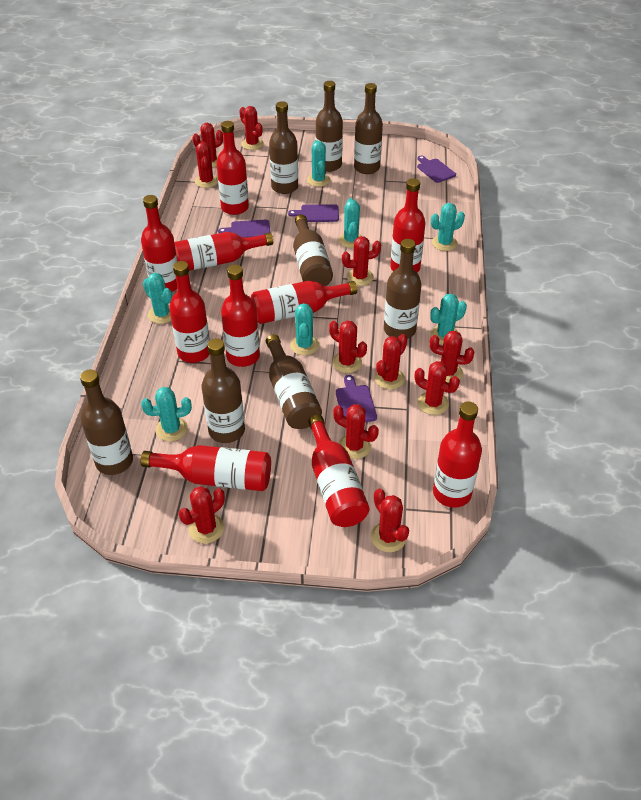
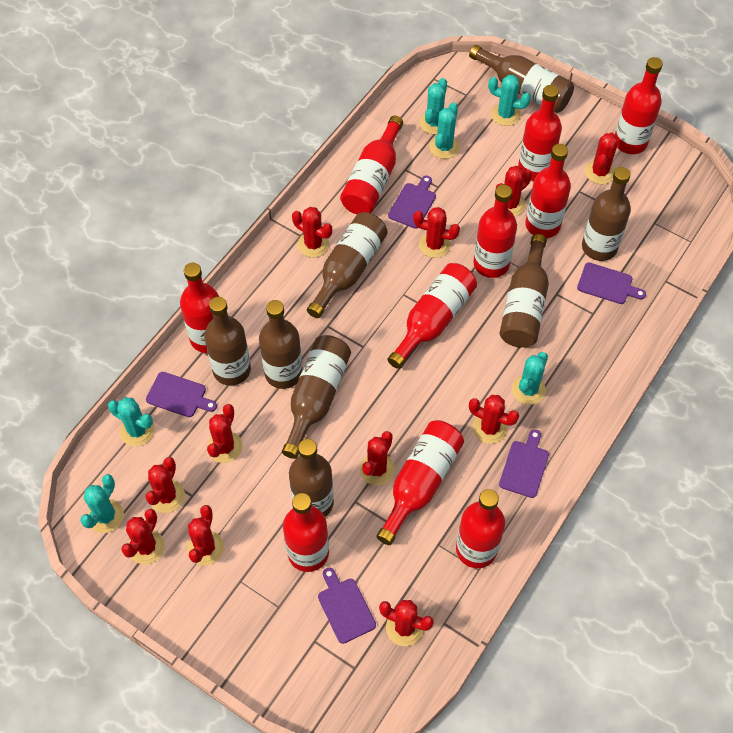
purple cutting board: [218,220,270,238] [288,204,339,222] [336,375,377,422] [417,156,456,183] = 4 -> [146,372,217,417] [318,568,376,644] [388,176,436,229] [499,429,549,498] [577,263,646,304] = 5
turquoise cactus: [141,387,192,441] [143,273,172,324] [290,303,319,355] [307,140,330,187] [338,198,363,248] [430,294,467,345] [431,203,465,251] = 7 -> [80,474,124,533] [108,397,155,446] [419,78,447,134] [429,102,460,159] [488,75,531,126] [512,352,548,405] = 6

